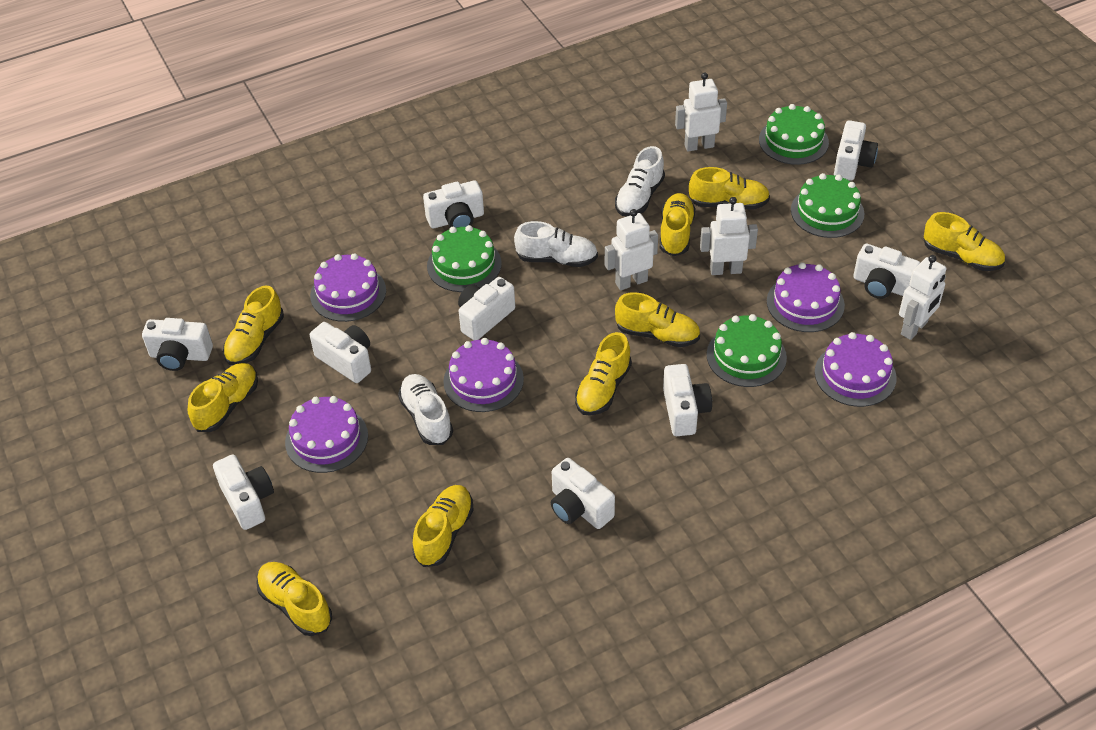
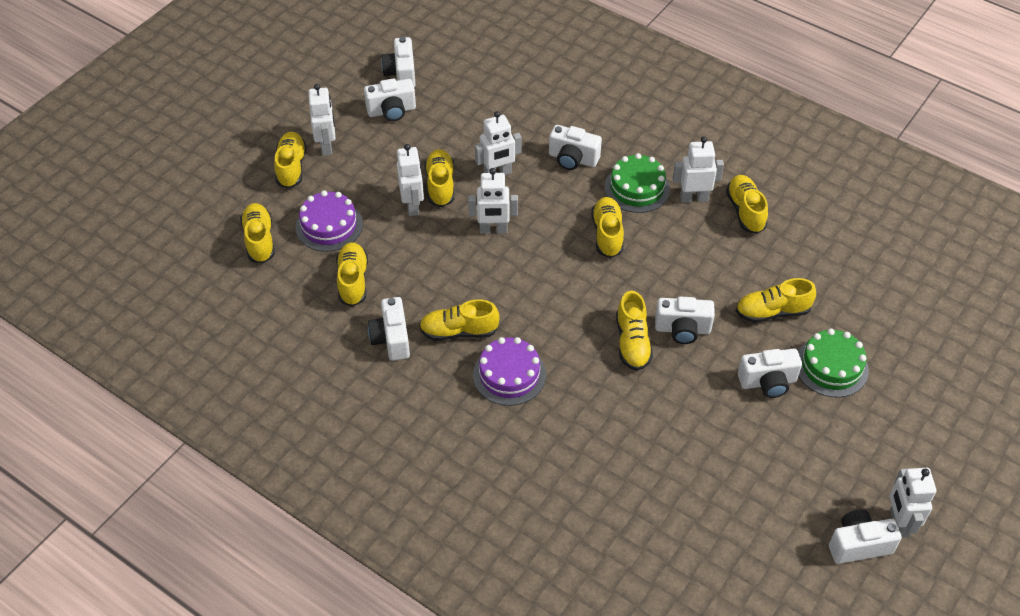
green cake: [427,225,502,292] [707,314,787,387] [759,104,829,165] [791,173,864,238] = 4 -> [605,153,670,213] [798,328,869,397] = 2
purple cake: [285,396,368,473] [310,253,386,322] [443,338,524,412] [767,262,845,332] [815,332,897,407] = 5 -> [296,190,363,252] [473,337,546,406] = 2
white camera: [142,318,213,371] [213,454,274,530] [310,322,371,383] [423,180,484,228] [458,277,515,340] [551,458,615,529] [663,364,712,436] [834,120,878,181] [853,244,921,299] = 9 -> [364,78,416,121] [368,297,410,361] [381,37,416,87] [549,125,602,170] [655,297,715,344] [738,348,802,398] [829,509,902,564] = 7
white robot: [605,209,658,290] [675,73,727,152] [700,197,758,275] [899,255,946,340] = 4 -> [308,84,335,156] [397,144,424,216] [468,168,518,234] [475,111,522,175] [673,136,724,203] [890,468,936,538] = 6
white shoe: [398,374,453,445] [514,221,598,267] [615,146,665,216] = 3 -> none = 0

